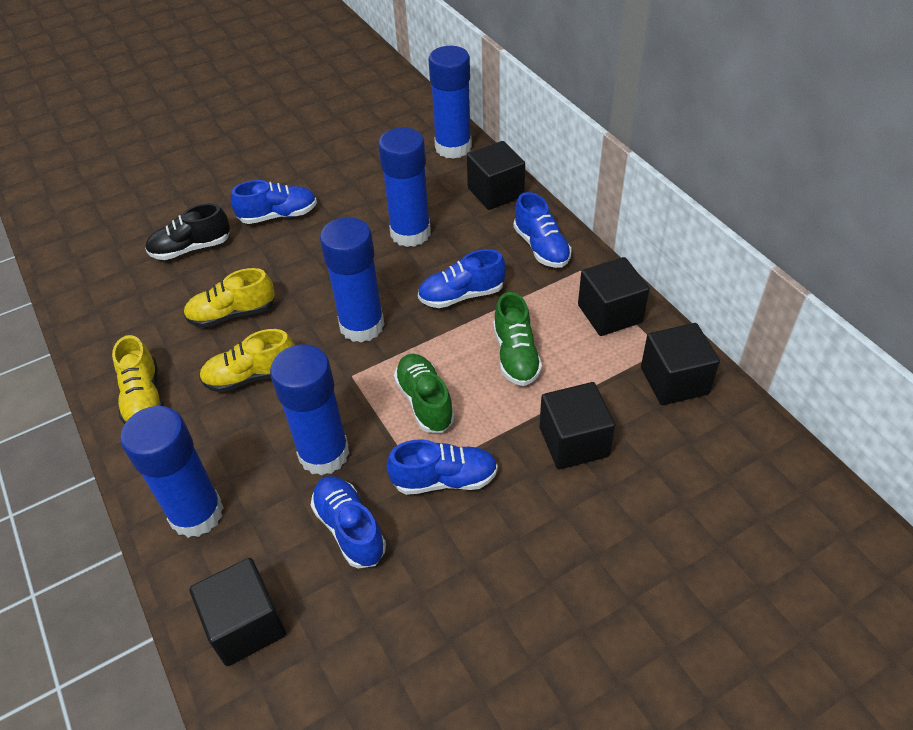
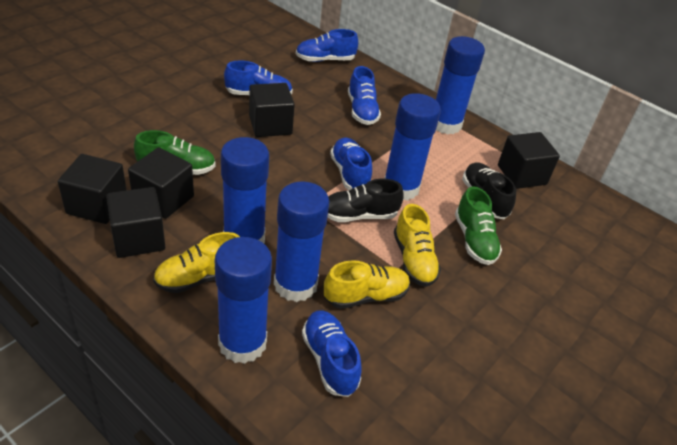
black shoe: [145,203,230,260] = 1 -> [328,179,403,222] [462,162,516,219] = 2

